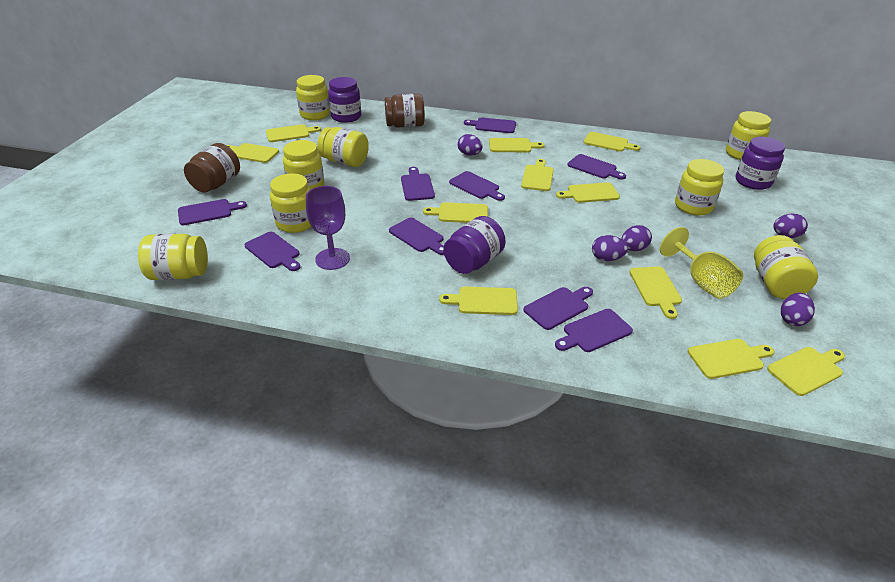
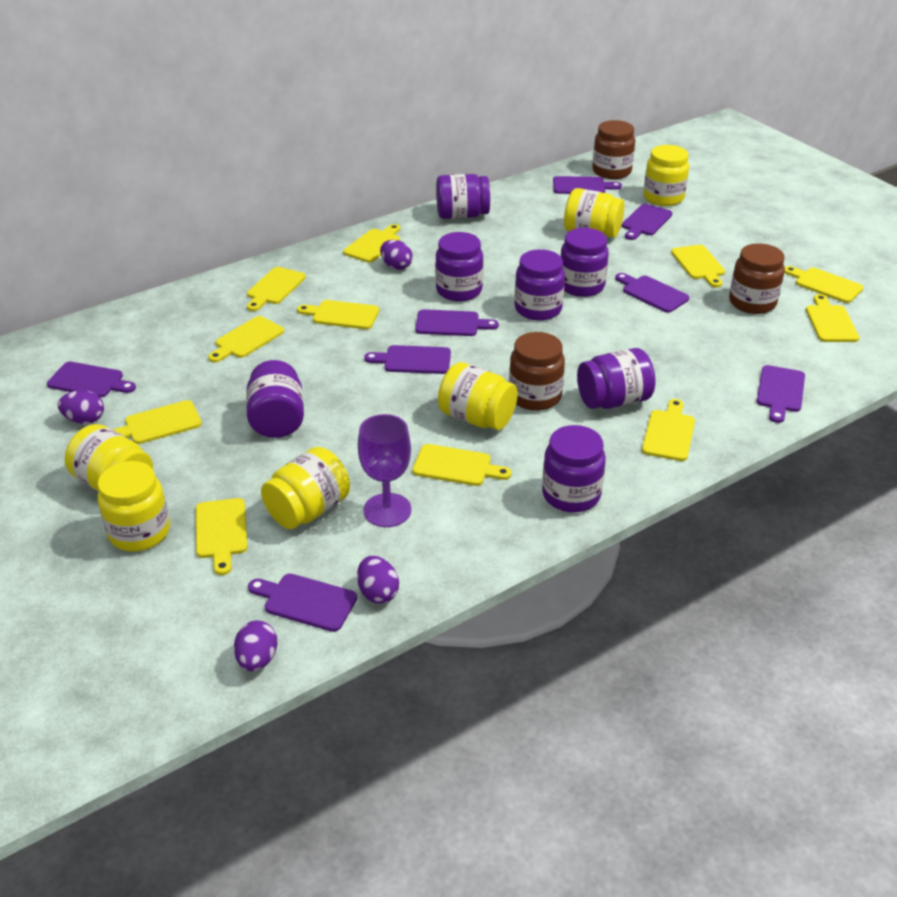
brown jar: [184,143,240,193] [385,94,425,128] = 2 -> [509,332,565,411] [592,120,635,179] [729,243,785,314] = 3
purple cutting board: [178,199,247,225] [245,232,300,271] [389,218,444,255] [401,167,435,201] [449,171,505,201] [464,117,516,133] [524,287,593,330] [555,309,633,352] [567,154,626,180] = 9 -> [47,362,136,398] [248,574,357,632] [364,345,451,374] [415,309,499,336] [553,176,622,194] [615,273,689,313] [622,204,672,240] [757,365,805,423] = 8
purple egg: [458,134,483,156] [592,235,628,261] [621,225,652,251] [773,214,808,238] [781,293,815,326] = 5 -> [58,390,104,424] [234,620,278,671] [357,556,399,604] [380,240,413,270] = 4
purple jar: [328,77,361,123] [444,216,506,274] [736,137,785,190] = 3 -> [246,360,304,438] [435,232,483,301] [436,174,490,219] [515,249,565,321] [542,425,606,513] [561,228,609,297] [577,348,655,409] = 7
yellow goblet: [660,227,743,299] = 1 -> none = 0
yellow jar: [138,234,208,280] [270,173,311,233] [283,140,324,189] [296,75,330,120] [317,127,369,167] [675,159,724,215] [726,111,771,160] [754,235,818,299] = 8 -> [65,424,153,491] [98,461,170,552] [261,447,350,529] [438,362,518,430] [564,188,625,238] [643,145,689,206] = 6

